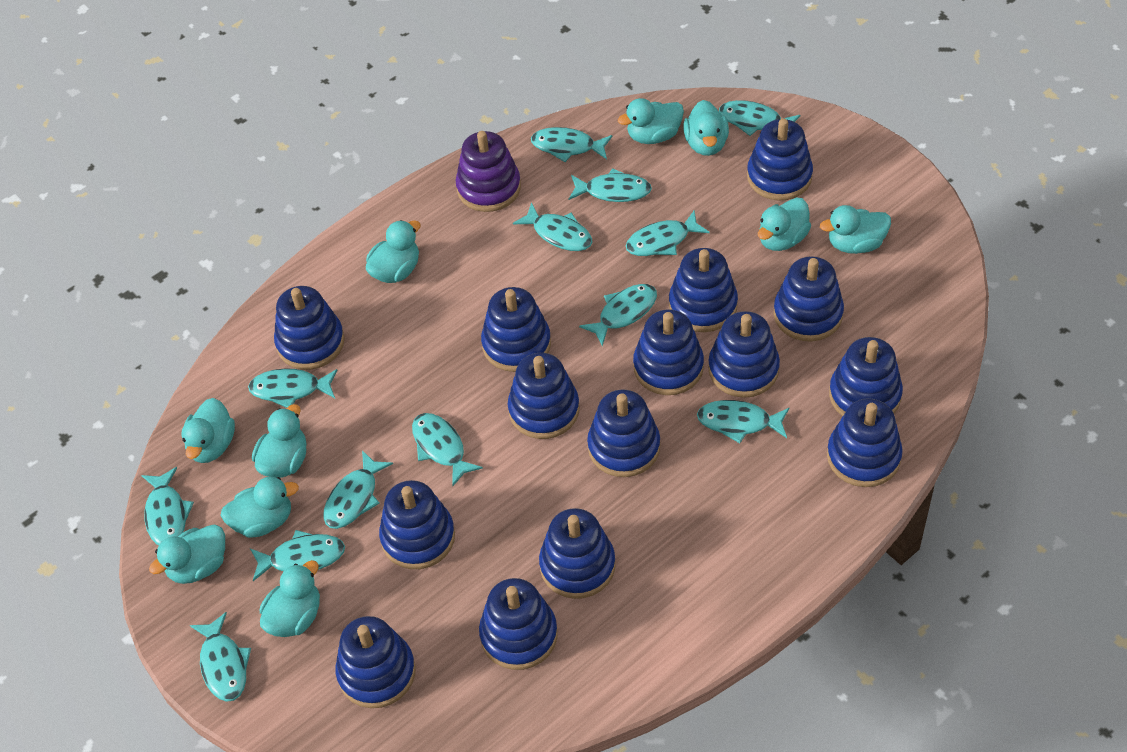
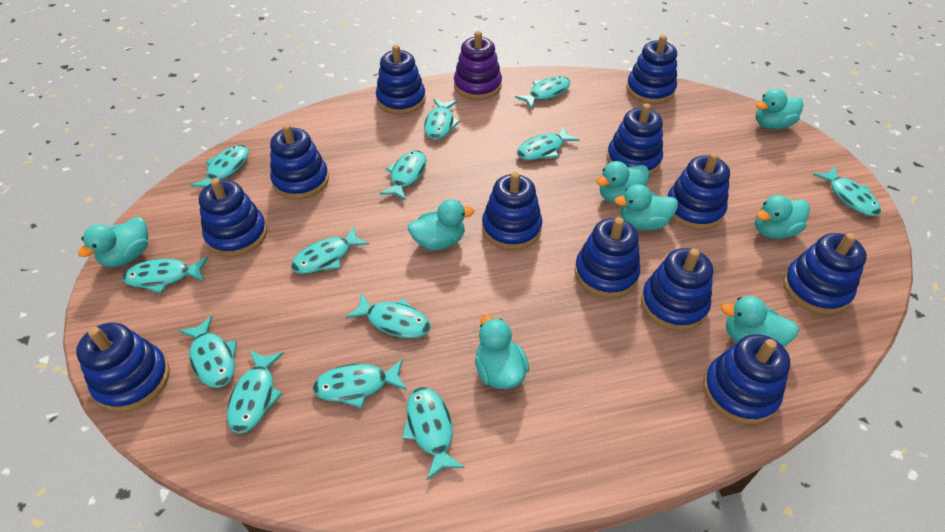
blue stacking toy: [274,286,345,370] [335,616,416,708] [379,480,455,569] [479,578,558,670] [481,287,551,372] [508,353,580,439] [539,508,615,599] [587,390,660,477] [633,310,704,395] [669,248,738,332] [708,311,780,398] [747,118,813,201] [774,256,844,342] [827,398,903,487] [829,337,903,417] = 15 -> [76,323,170,412] [199,178,267,257] [270,124,329,200] [376,45,426,115] [482,172,542,250] [574,217,640,298] [607,103,663,176] [626,35,677,104] [641,248,713,331] [667,153,730,230] [703,334,790,424] [783,233,867,315] = 12
turquoise duck: [149,525,225,584] [181,398,235,463] [221,477,299,538] [252,404,307,478] [260,560,320,637] [366,220,421,283] [618,98,684,144] [683,100,729,156] [758,198,811,251] [820,205,891,254] = 10 -> [78,217,148,267] [408,199,475,250] [475,315,529,389] [596,161,649,203] [614,184,678,230] [721,296,799,347] [755,195,810,239] [756,89,804,129] = 8

